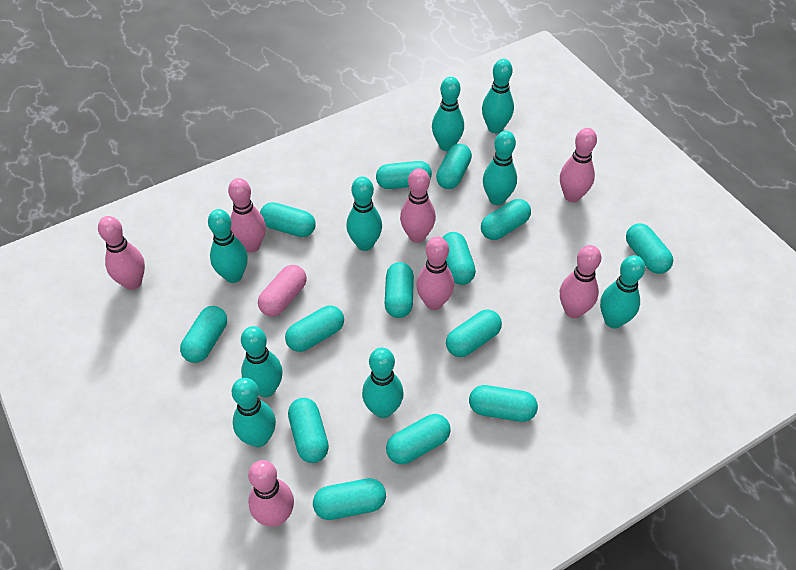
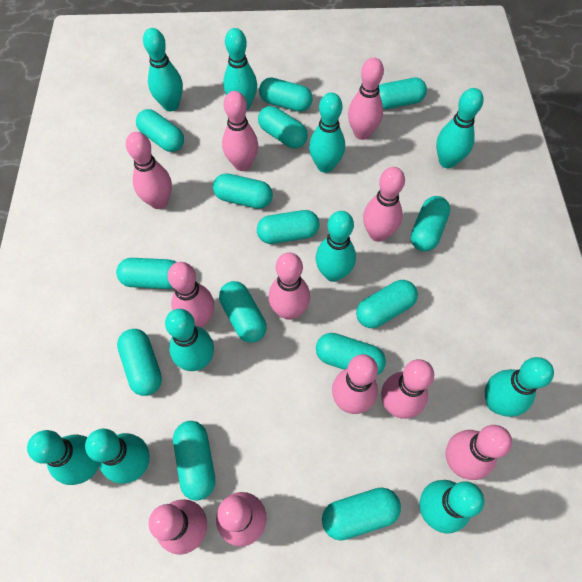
pink bowling pin: [98,216,145,290] [228,178,266,252] [248,460,294,527] [400,168,436,243] [416,236,454,310] [560,128,597,202] [560,245,601,318] = 7 -> [126,132,172,209] [149,499,207,555] [168,262,214,328] [216,492,267,547] [222,91,258,171] [268,252,310,320] [332,354,378,414] [348,58,384,140] [363,167,405,242] [381,359,434,419] [446,425,512,480] = 11
pink capsule: [258,265,307,316] = 1 -> none = 0
turquoise bowling pin: [208,209,248,283] [232,378,276,447] [241,326,283,398] [346,177,382,251] [362,348,404,418] [432,77,464,151] [482,59,514,133] [483,131,517,205] [600,255,645,328] = 9 -> [27,430,99,485] [85,429,150,484] [143,28,183,111] [165,309,214,371] [223,28,257,110] [309,93,345,173] [316,211,356,282] [419,480,484,534] [436,88,483,168] [485,357,554,417] = 10

